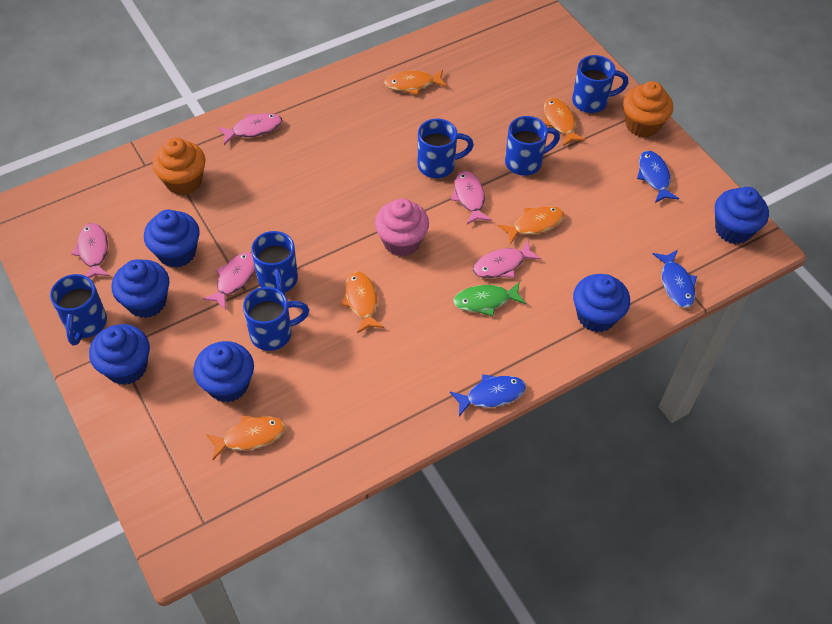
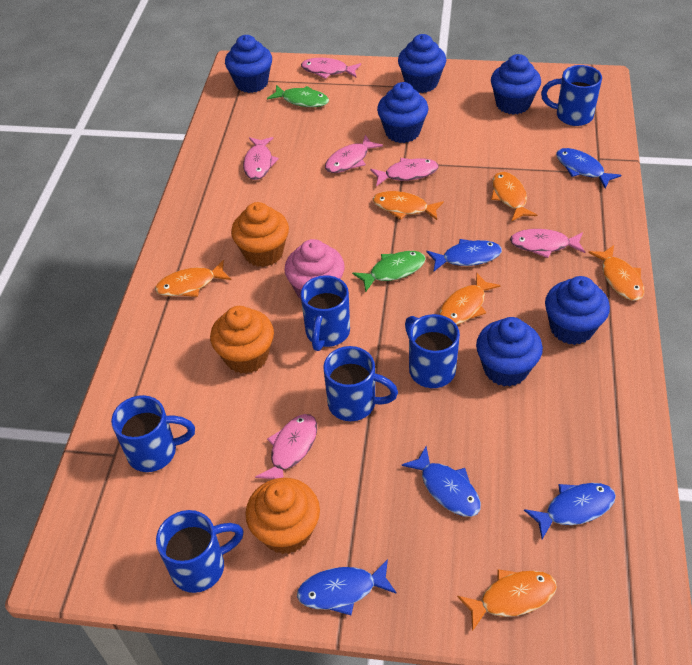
blue fish: [450,374,526,416] [637,151,679,203] [653,250,697,308] = 3 -> [297,559,397,615] [402,447,481,517] [427,239,502,271] [524,483,616,539] [556,148,621,189] = 5
green fish: [453,282,526,316] = 1 -> [267,85,329,107] [352,251,426,292] = 2
orange cupcake: [152,138,206,195] [623,81,673,138] = 2 -> [210,306,274,374] [231,202,289,267] [245,478,320,554] = 3
orange fish: [206,415,286,460] [341,272,384,333] [384,70,447,95] [498,206,564,244] [544,98,586,146] = 5 -> [155,260,231,297] [373,191,444,220] [439,273,501,325] [457,570,557,631] [491,172,537,221] [588,245,644,301] = 6
pink fish: [71,223,110,278] [203,252,255,310] [217,113,282,145] [451,171,492,224] [473,240,541,278] = 5 -> [243,137,279,180] [255,414,317,479] [301,58,361,79] [325,135,383,173] [370,158,439,186] [510,229,585,258] = 6

